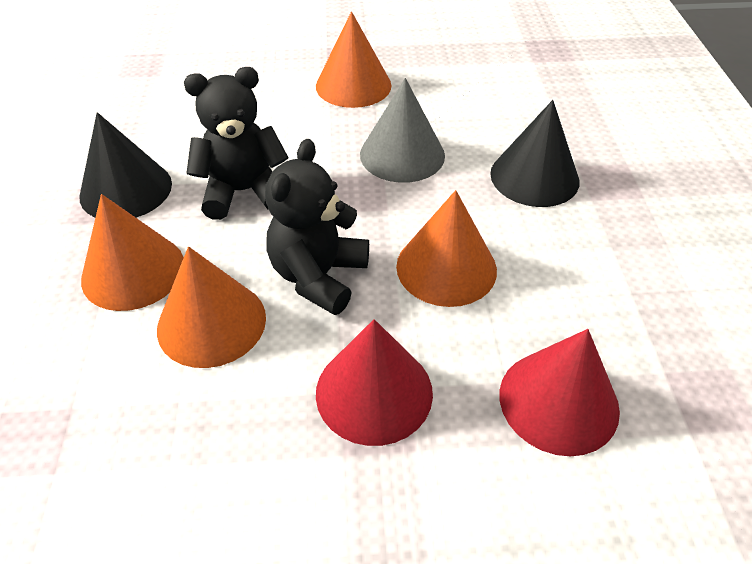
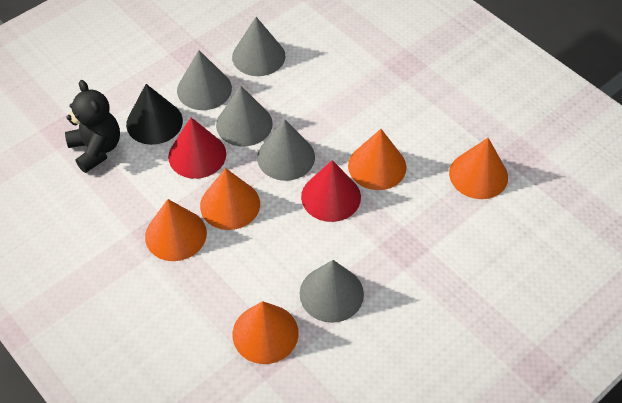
black cone: [79,112,172,218] [490,100,579,207] = 2 -> [126,84,183,145] = 1
black teddy bear: [184,67,288,220] [265,139,369,315] = 2 -> [65,80,120,173] = 1
grey cone: [360,78,445,183] = 1 -> [177,50,232,110] [216,86,273,146] [232,17,285,76] [257,119,315,181] [300,260,364,323] = 5
orange cone: [81,194,184,311] [157,247,266,368] [316,11,392,108] [396,190,497,307] = 4 -> [145,199,207,261] [200,168,260,230] [233,301,299,364] [348,129,407,190] [449,138,508,199] = 5

